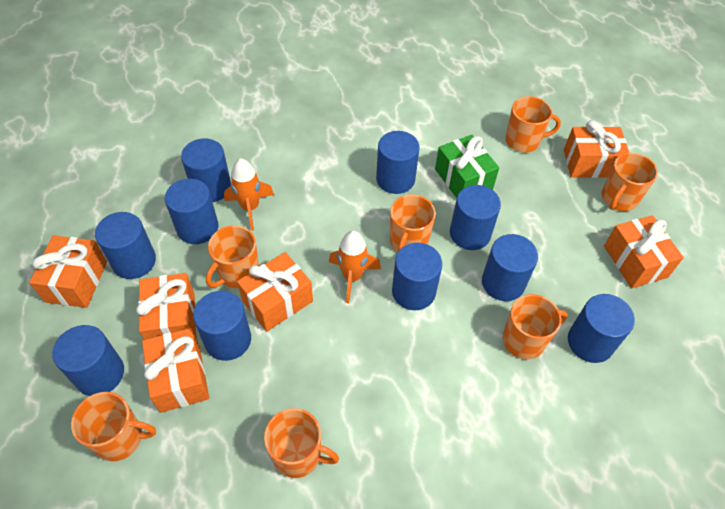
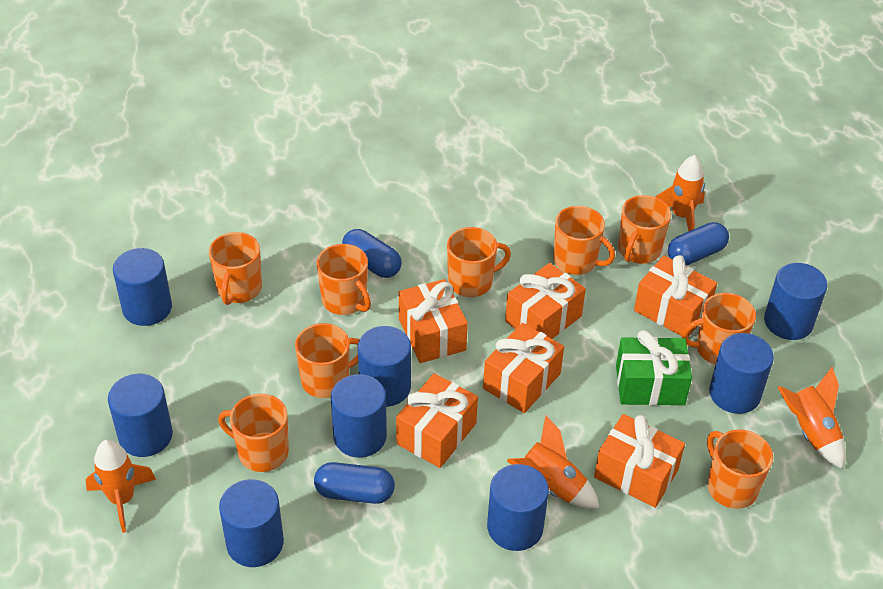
blue capsule: none = 0 -> [314,462,395,504] [342,229,402,278] [668,222,729,266] = 3
blue cylinder: [52,325,124,396] [95,212,156,279] [165,179,218,244] [181,139,232,202] [193,291,251,361] [376,131,419,194] [392,243,442,310] [450,185,501,250] [482,234,538,301] [568,294,635,363] = 10 -> [108,374,173,457] [113,248,172,326] [219,479,284,567] [331,374,387,458] [358,326,411,407] [487,464,549,551] [709,333,774,414] [764,263,827,340] = 8
orange mug: [71,392,156,461] [206,225,259,288] [264,408,339,478] [390,195,436,252] [502,294,568,359] [505,96,561,153] [602,153,658,211] = 7 -> [209,232,262,305] [218,394,289,472] [295,323,360,398] [316,244,371,315] [447,227,511,297] [554,206,615,275] [618,195,671,264] [682,293,756,365] [707,430,773,509] = 9
orange rocket: [224,158,274,231] [329,231,381,303] = 2 -> [86,440,156,533] [507,416,599,509] [655,155,705,231] [777,367,846,469] = 4

